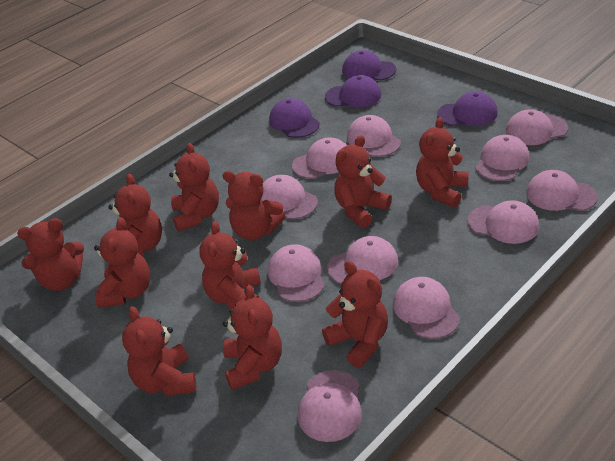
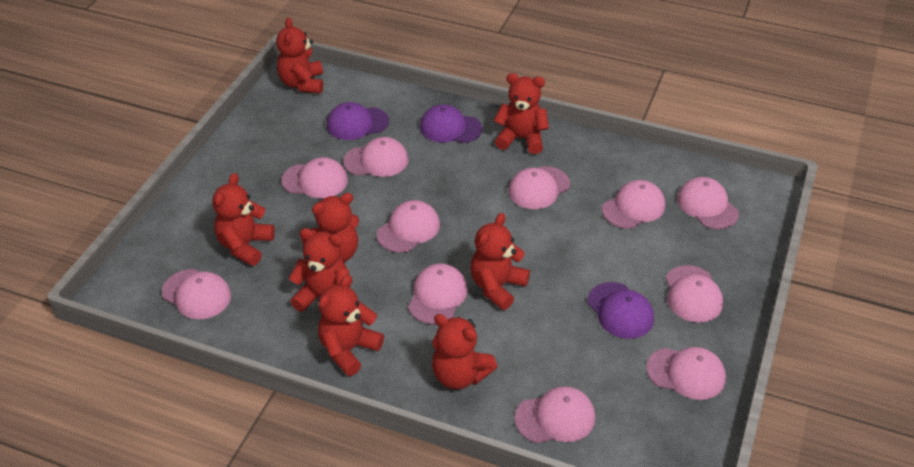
purple cap: [269,98,320,138] [325,75,382,107] [342,50,396,80] [437,92,498,126] = 4 -> [327,102,389,140] [420,104,482,143] [588,282,654,339] = 3
red teddy bear: [17,218,84,291] [94,217,150,308] [108,174,162,257] [122,306,196,396] [169,143,219,232] [199,221,261,309] [223,171,285,240] [223,285,282,390] [322,261,388,368] [334,135,392,228] [416,117,469,207] = 11 -> [213,173,275,266] [276,18,323,93] [289,228,351,312] [301,193,359,262] [318,275,384,376] [432,314,498,389] [470,213,530,310] [494,73,549,154] = 8

